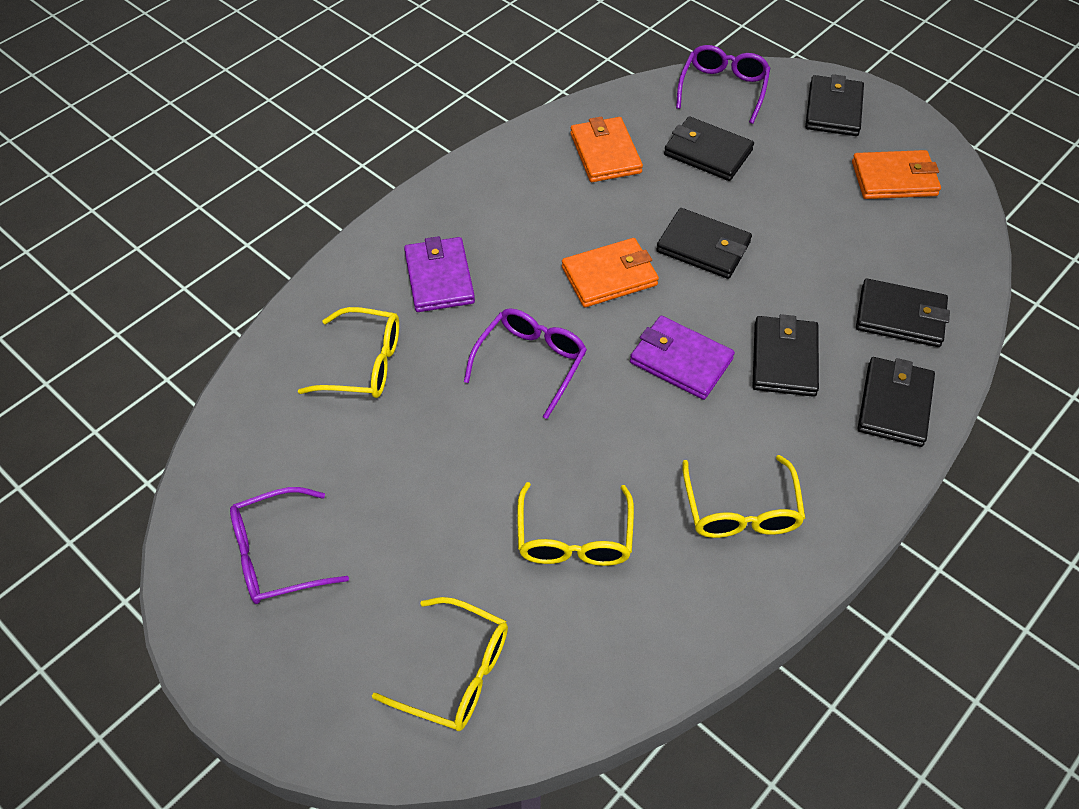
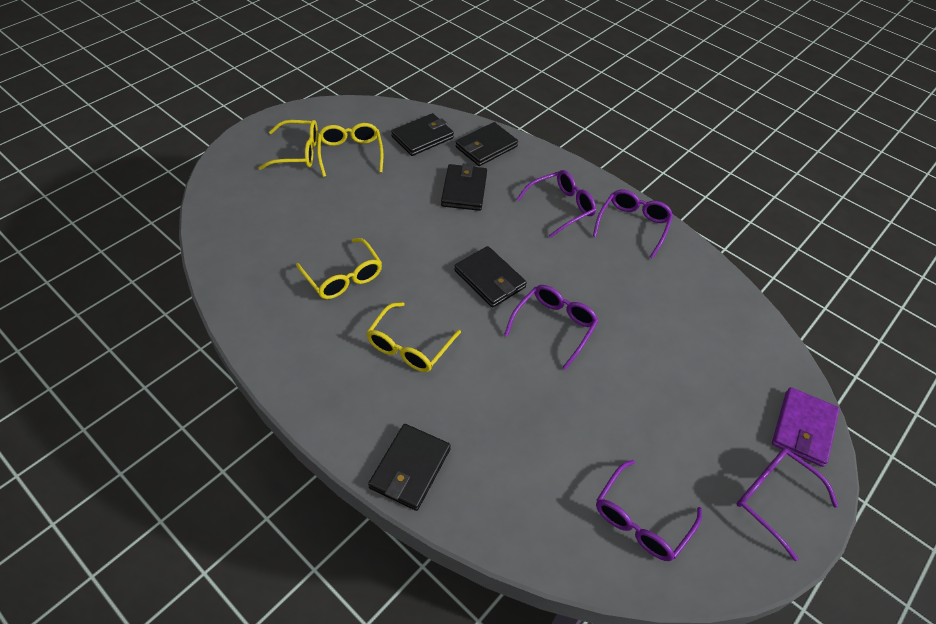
black wallet: [656,208,752,279] [664,116,754,181] [752,314,819,397] [805,74,864,136] [856,279,950,347] [858,357,935,447] = 6 -> [368,424,451,511] [391,113,454,156] [441,163,487,211] [454,246,527,308] [456,122,518,166] = 5
orange wallet: [562,238,659,307] [570,116,643,182] [852,150,941,199] = 3 -> none = 0
purple glasses: [230,487,349,604] [464,308,587,419] [676,45,770,124] = 3 -> [504,285,599,370] [516,170,596,238] [593,190,673,259] [596,460,702,561] [737,448,838,561] = 5
purple wallet: [404,236,475,312] [630,316,735,400] = 2 -> [772,387,840,467] = 1

